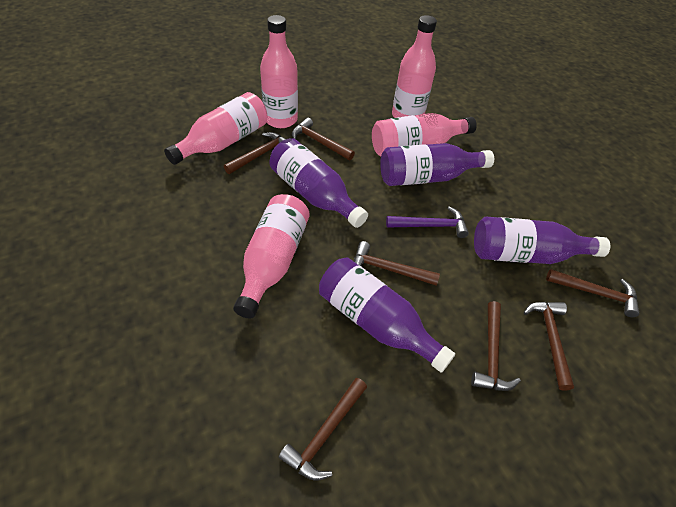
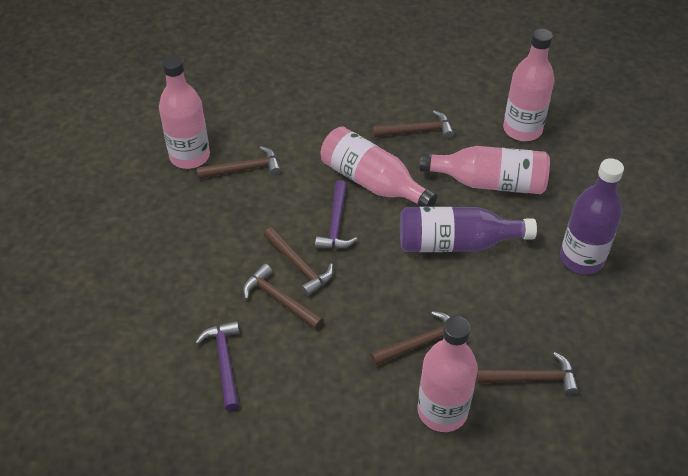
brown hammer: [224,132,285,174] [279,378,367,481] [292,118,355,160] [354,241,440,286] [471,301,521,391] [524,302,574,391] [546,269,639,317] = 7 -> [197,146,281,179] [243,264,324,330] [264,227,333,296] [370,311,450,366] [373,110,454,139] [476,352,579,395] = 6
purple bottle: [269,138,368,228] [319,257,455,373] [380,143,494,186] [474,217,610,264] = 4 -> [400,207,537,252] [560,158,624,274] = 2
purple hammer: [386,206,469,238] = 1 -> [195,321,239,411] [315,180,357,249] = 2

